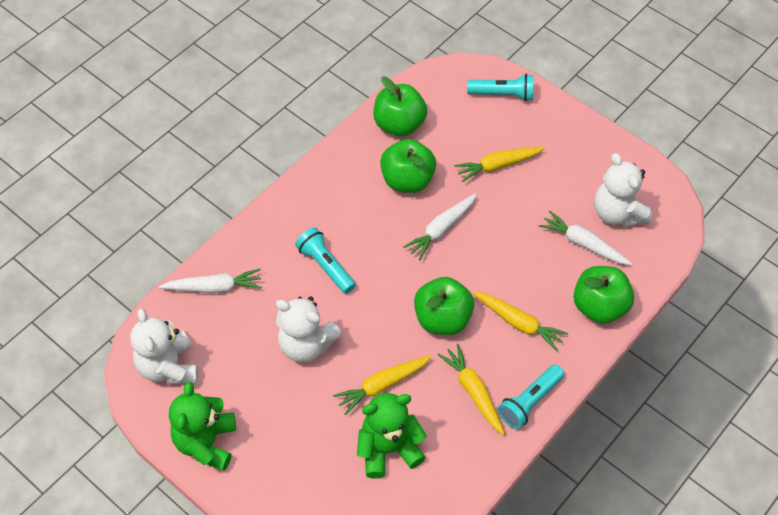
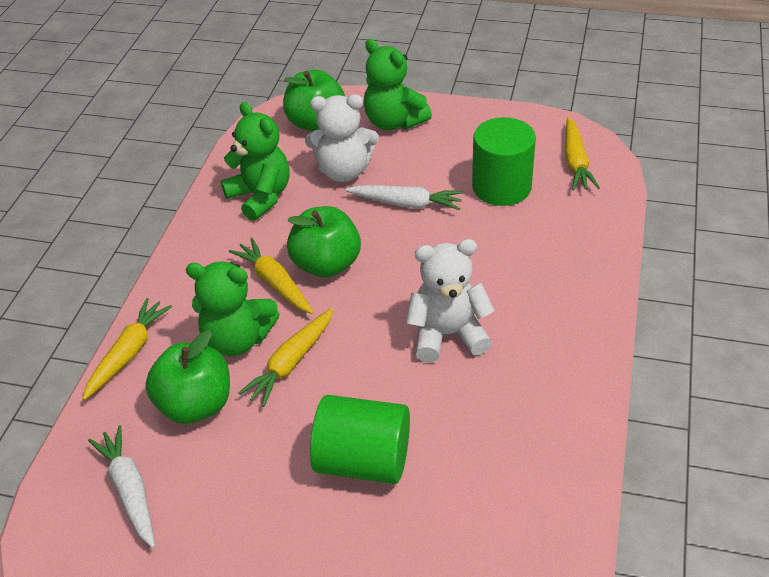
green apple: [373,77,427,137] [380,139,436,193] [414,277,474,335] [573,266,634,324] = 4 -> [145,330,230,424] [283,70,345,132] [287,206,361,278] = 3
green cylinder: none = 0 -> [310,395,410,484] [472,117,536,206] = 2
green teddy bear: [169,382,236,471] [357,393,427,479] = 2 -> [186,262,280,356] [221,102,290,221] [364,39,432,130] = 3
turquoise flashlight: [295,227,356,294] [467,74,533,101] [498,365,564,429] = 3 -> none = 0
white carrot: [159,269,262,293] [403,193,477,260] [539,210,632,265] = 3 -> [88,425,155,548] [345,185,463,210] = 2
white teddy bear: [130,308,198,385] [276,296,342,363] [594,153,652,227] = 3 -> [305,94,379,182] [406,239,495,362] = 2

